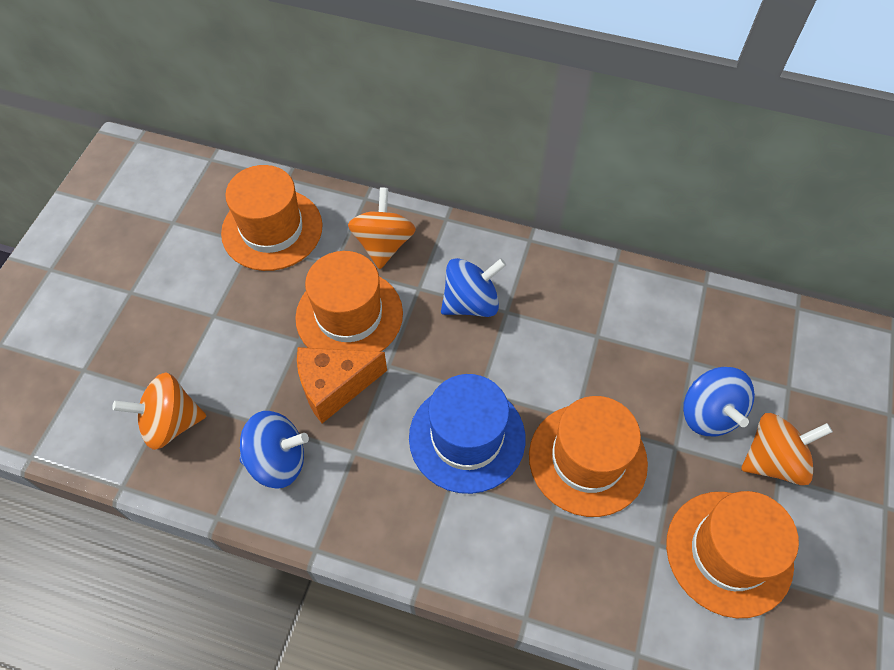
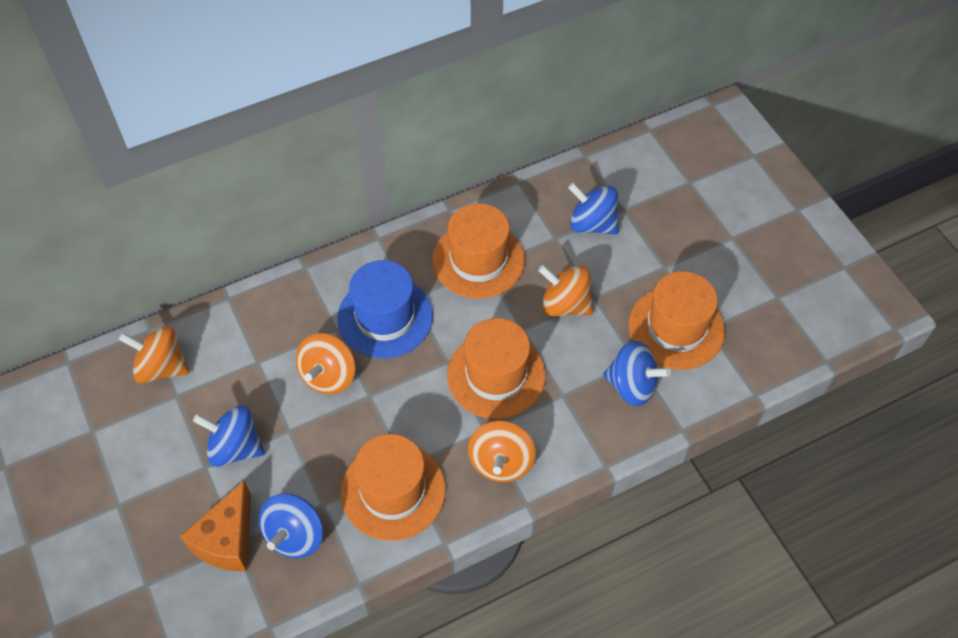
blue spinning top: [240,411,309,489] [441,258,506,317] [683,367,755,436] = 3 -> [193,405,265,467] [259,493,323,558] [568,183,619,235] [603,341,671,406] = 4
orange spinning top: [112,372,206,450] [348,187,416,269] [741,413,833,485] = 3 -> [119,326,190,384] [296,333,356,394] [468,420,536,482] [538,265,593,317] = 4

